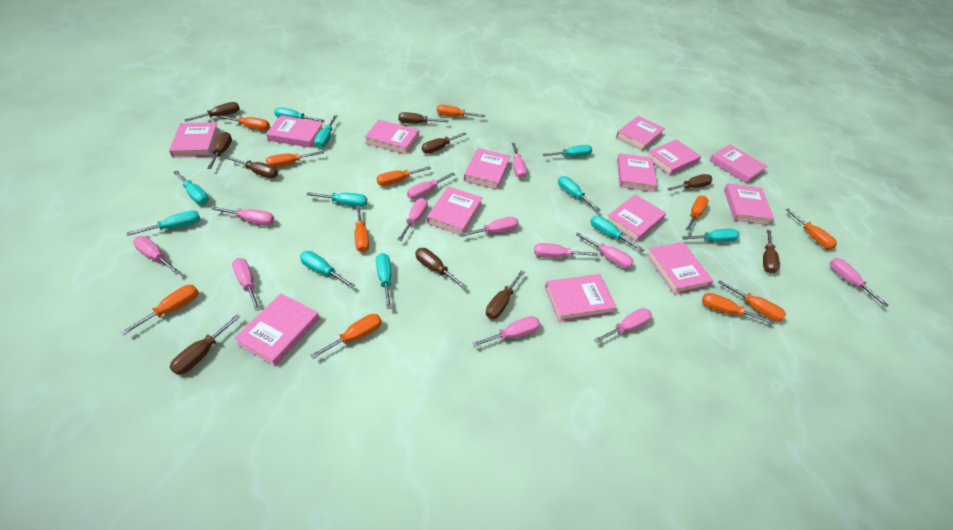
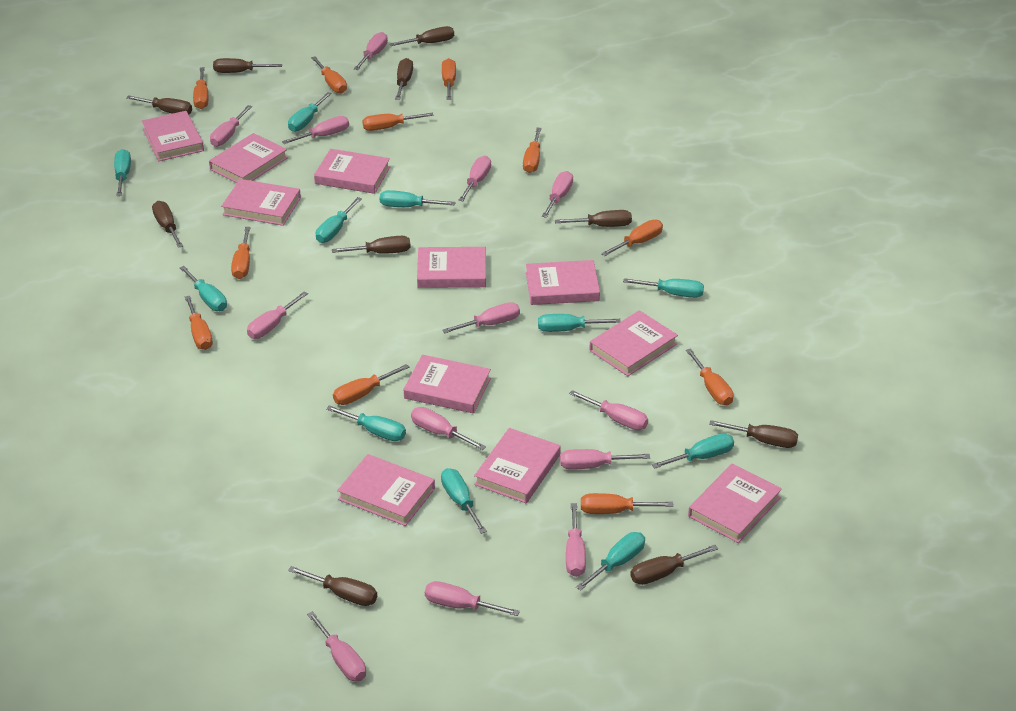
pink book: [169,122,219,158] [234,293,320,366] [266,115,324,148] [364,120,419,154] [427,186,483,234] [464,148,510,189] [545,274,617,322] [608,194,666,242] [616,116,665,151] [617,153,657,192] [646,242,713,294] [647,139,701,175] [709,145,768,183] [724,183,774,225] = 14 -> [142,111,204,161] [209,133,288,183] [221,179,301,226] [314,149,390,194] [337,454,435,526] [404,355,491,413] [417,247,486,288] [474,428,561,503] [526,260,600,305] [589,310,678,376] [688,463,782,543] = 11
pink screwdriver: [133,236,180,275] [212,207,274,226] [232,258,261,311] [397,198,428,241] [407,173,455,200] [460,217,519,237] [472,316,540,347] [512,143,527,179] [534,243,598,258] [576,233,634,268] [594,308,652,343] [830,258,889,307] = 12 -> [210,105,252,147] [247,291,308,339] [282,116,349,144] [307,611,366,681] [354,32,388,70] [411,407,486,450] [425,581,520,616] [442,302,520,333] [458,156,491,201] [542,171,573,218] [560,449,650,470] [566,503,586,577] [569,390,648,430] = 13

